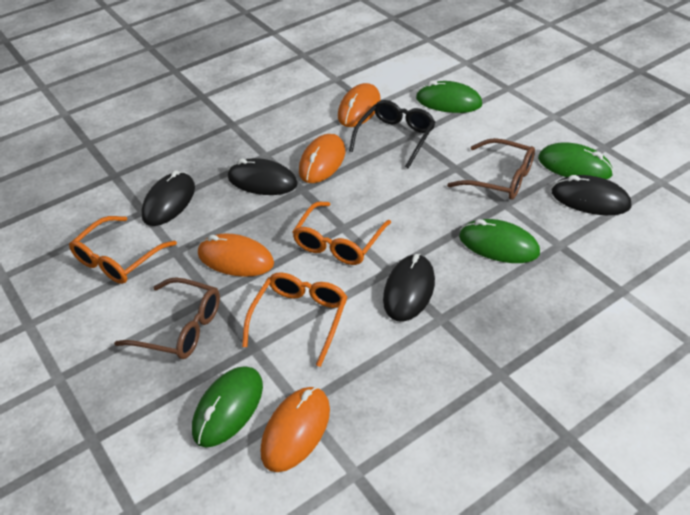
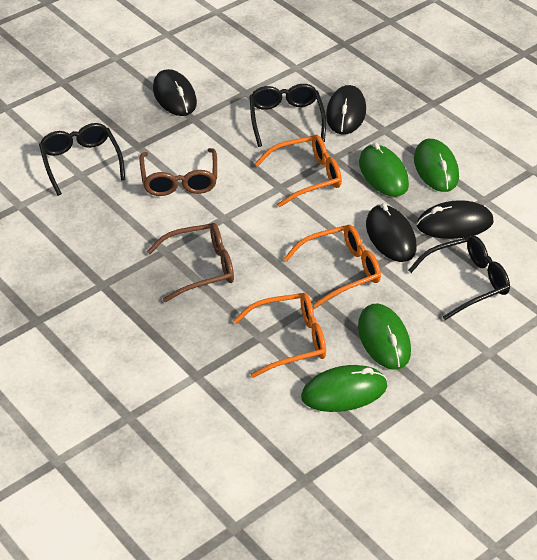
black glasses: [349,100,435,168] = 1 -> [39,123,125,196] [249,84,326,147] [408,236,510,320] = 3
orange mouse: [198,233,274,277] [260,387,330,472] [299,134,345,183] [338,83,381,127] = 4 -> none = 0

